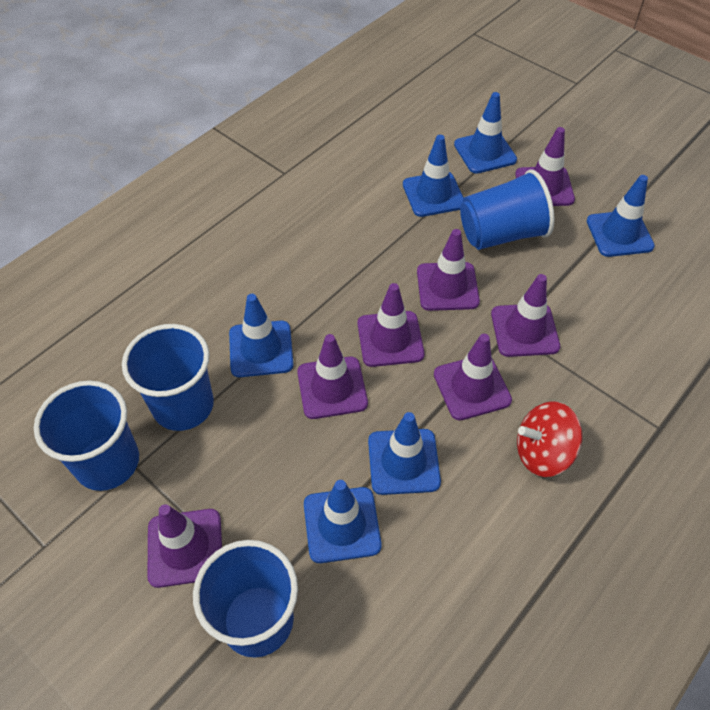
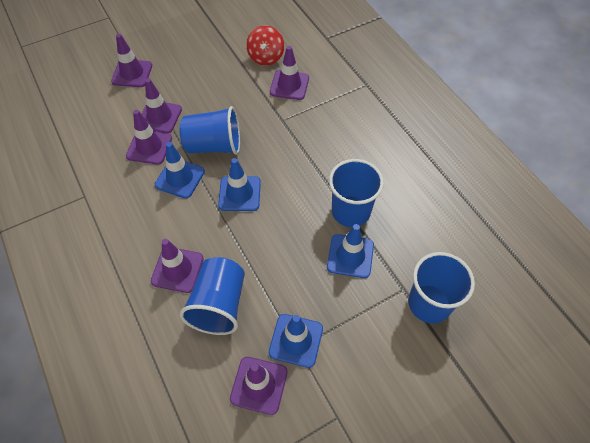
blue traffic cone: [229,294,294,377] [304,480,382,563] [368,412,441,495] [403,135,464,217] [454,92,517,174] [586,175,655,257] = 6 -> [155,142,205,199] [218,158,261,211] [269,314,323,368] [327,224,374,278] = 4
purple traffic cone: [147,504,222,588] [297,334,368,419] [358,283,425,367] [417,229,480,311] [434,334,512,420] [491,274,560,357] [515,127,575,206] = 7 -> [111,34,152,87] [126,110,172,165] [142,78,182,133] [151,239,204,293] [230,357,287,415] [270,46,309,100] = 6

